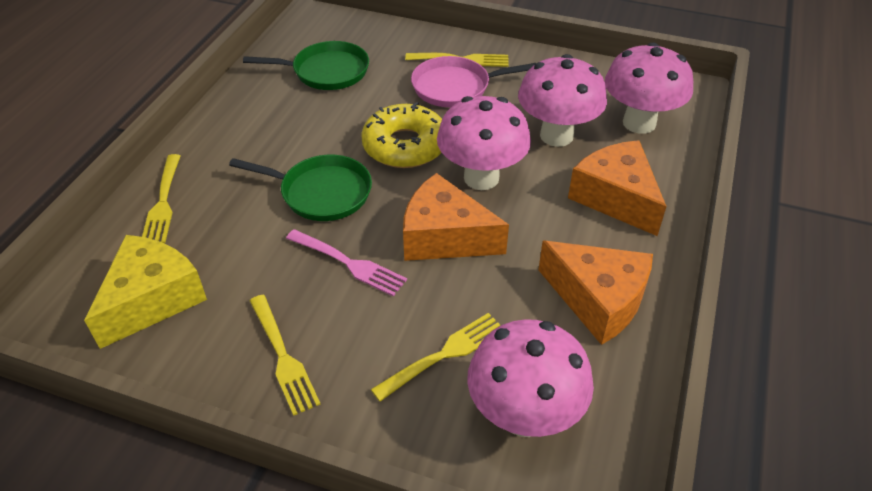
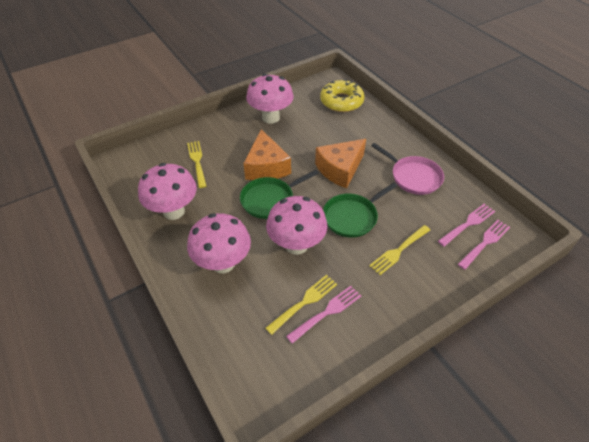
orange cheese: [403,173,509,261] [538,241,653,345] [568,140,667,236] = 3 -> [243,129,291,180] [315,139,366,189] = 2
pink fork: [286,229,407,297] = 1 -> [286,286,361,344] [438,204,495,247] [458,220,510,270] = 3
yellow cheese: [84,235,207,349] = 1 -> none = 0
yellow fork: [142,154,181,243] [250,295,320,416] [371,313,500,402] [405,53,509,67] = 4 -> [187,141,206,188] [265,275,337,335] [369,225,430,275] = 3

